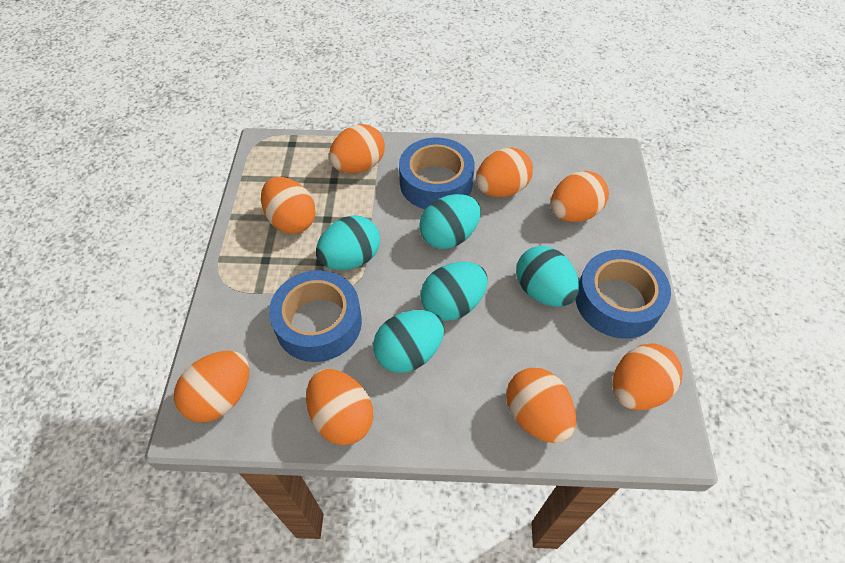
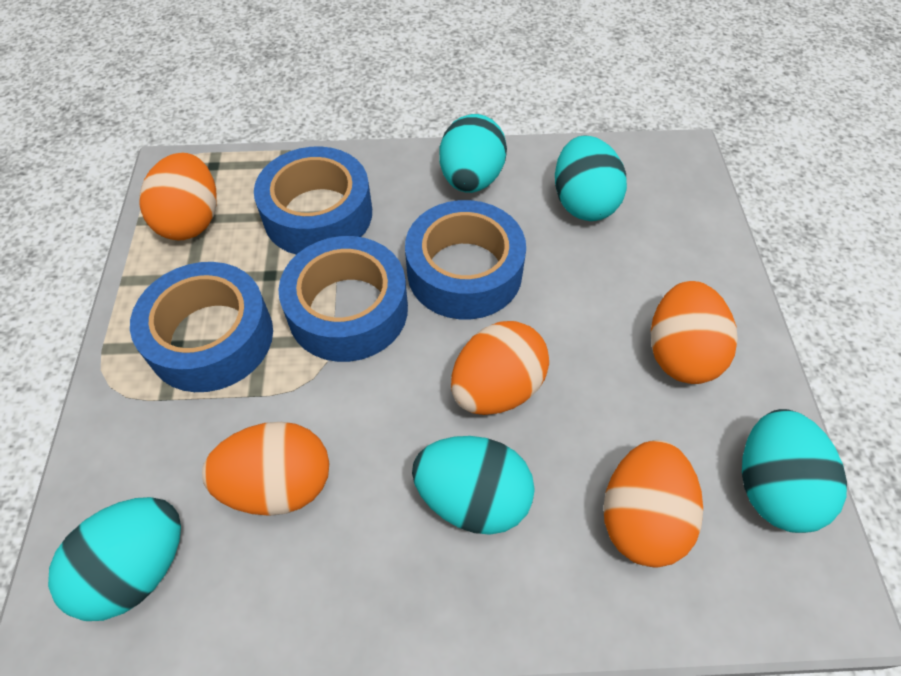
blue tape: [269,270,362,362] [399,138,475,209] [576,250,671,339] = 3 -> [130,262,273,392] [254,146,372,255] [278,236,408,362] [405,200,526,319] = 4
orange egg: [174,351,249,422] [261,177,316,234] [306,369,373,445] [329,124,385,173] [476,147,533,197] [506,368,576,443] [551,171,609,222] [612,343,683,410] = 8 -> [139,153,217,240] [202,422,329,516] [451,321,549,415] [603,440,703,568] [651,281,738,384] = 5

